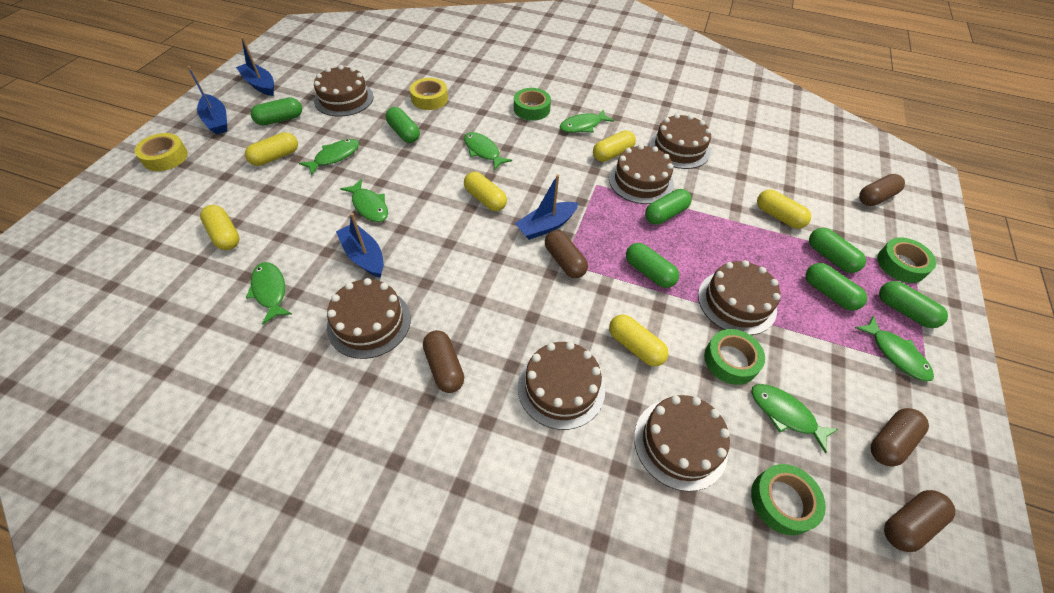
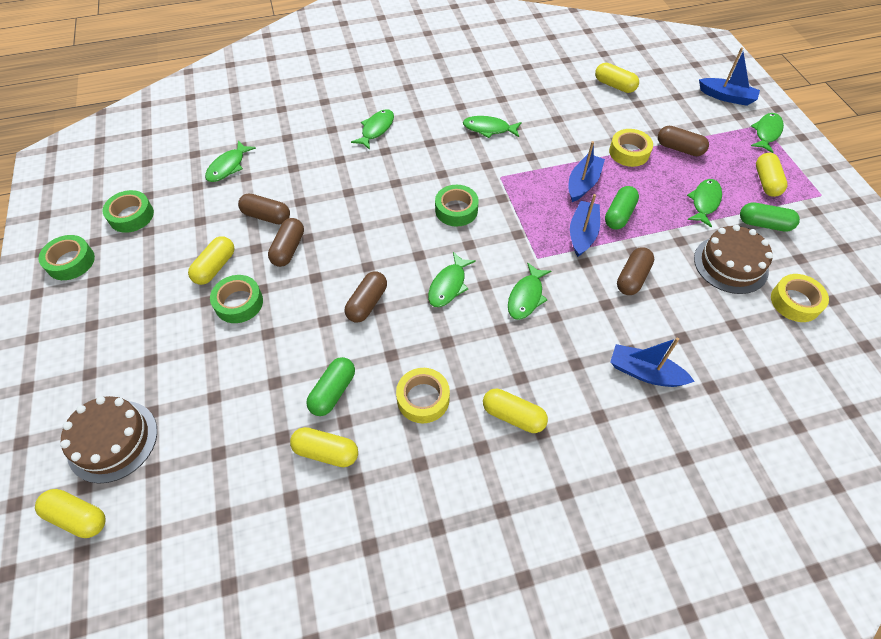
brown cake: [314,65,374,116] [327,278,411,359] [518,342,605,430] [609,144,674,204] [634,395,730,491] [649,114,711,169] [698,260,781,335] = 7 -> [60,396,157,483] [694,225,773,294] = 2
green capsule: [251,97,302,125] [386,107,420,143] [626,243,679,288] [645,189,692,225] [806,263,867,311] [809,228,866,273] [879,281,948,328] = 7 -> [306,357,355,416] [605,186,639,230] [740,202,800,232] = 3
yellow tape: [135,133,188,171] [410,78,448,110] = 2 -> [396,368,450,423] [609,129,653,167] [771,274,829,322] = 3

